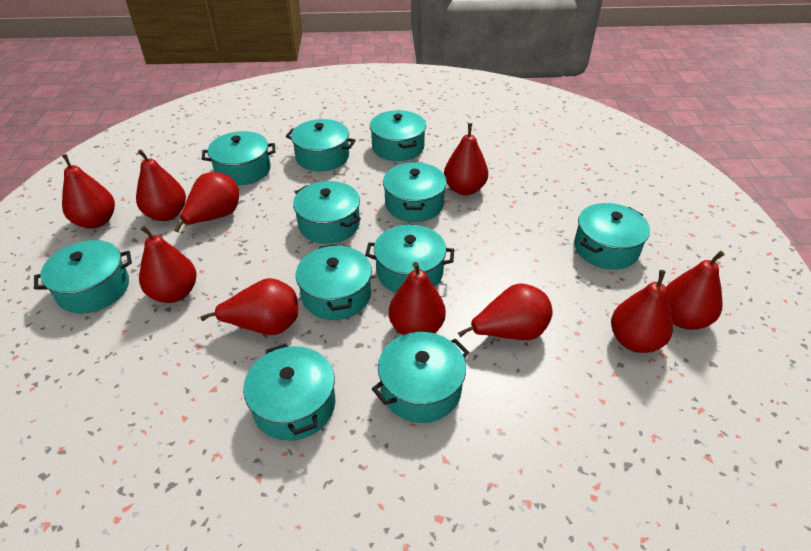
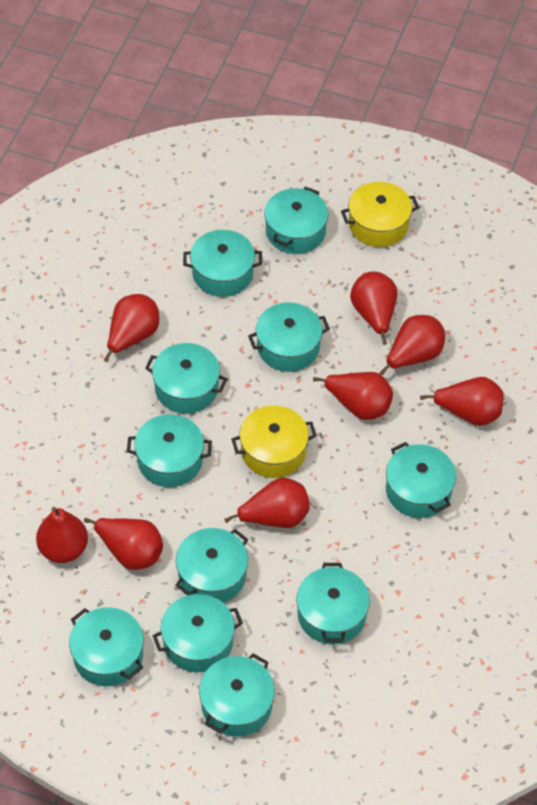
red pear: [62,154,115,229] [136,150,186,221] [139,226,197,303] [174,172,239,232] [200,278,298,335] [389,262,446,335] [444,123,488,195] [458,283,553,340] [611,270,673,353] [666,251,725,330] = 10 -> [36,507,88,563] [84,518,163,570] [103,294,159,362] [224,478,310,528] [313,372,393,420] [350,271,397,345] [380,315,445,376] [420,377,504,426] = 8
yellow pot: none = 0 -> [232,405,317,478] [341,182,419,247] = 2

